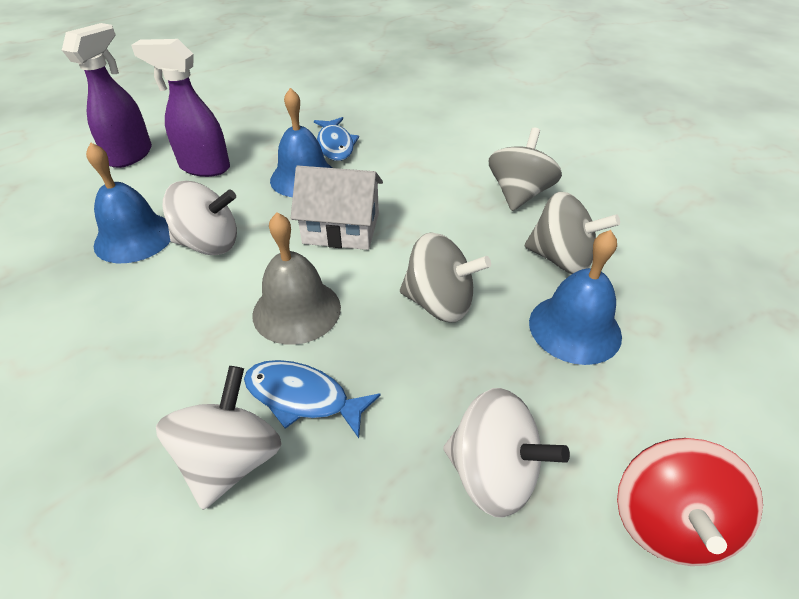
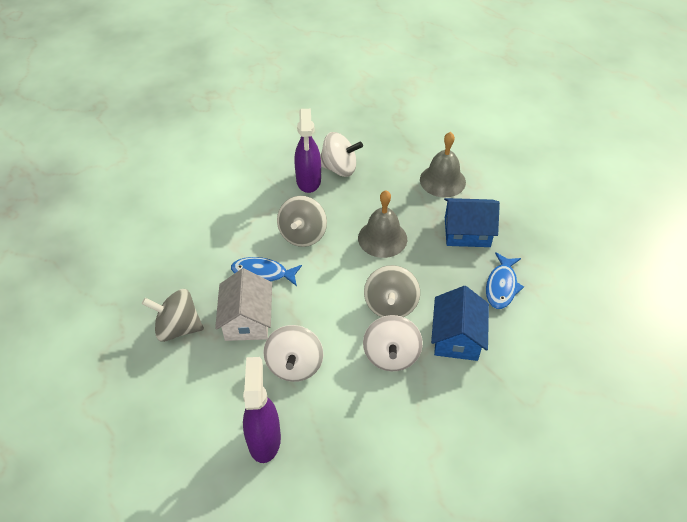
blue bell: [86,143,171,263] [270,88,332,197] [529,230,622,365] = 3 -> none = 0
blue house: none = 0 -> [431,286,489,361] [444,198,500,247] = 2
grey bell: [252,212,341,345] = 1 -> [358,191,407,258] [420,132,466,197] = 2
red spinning top: [617,438,763,566] = 1 -> none = 0

